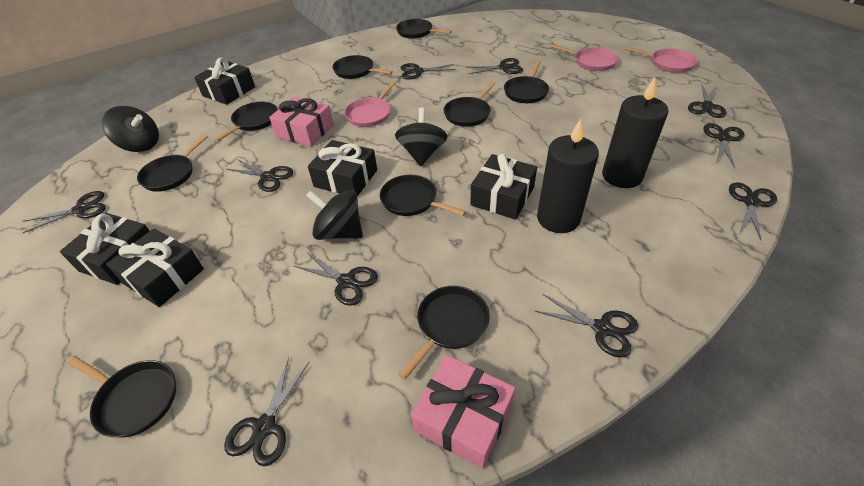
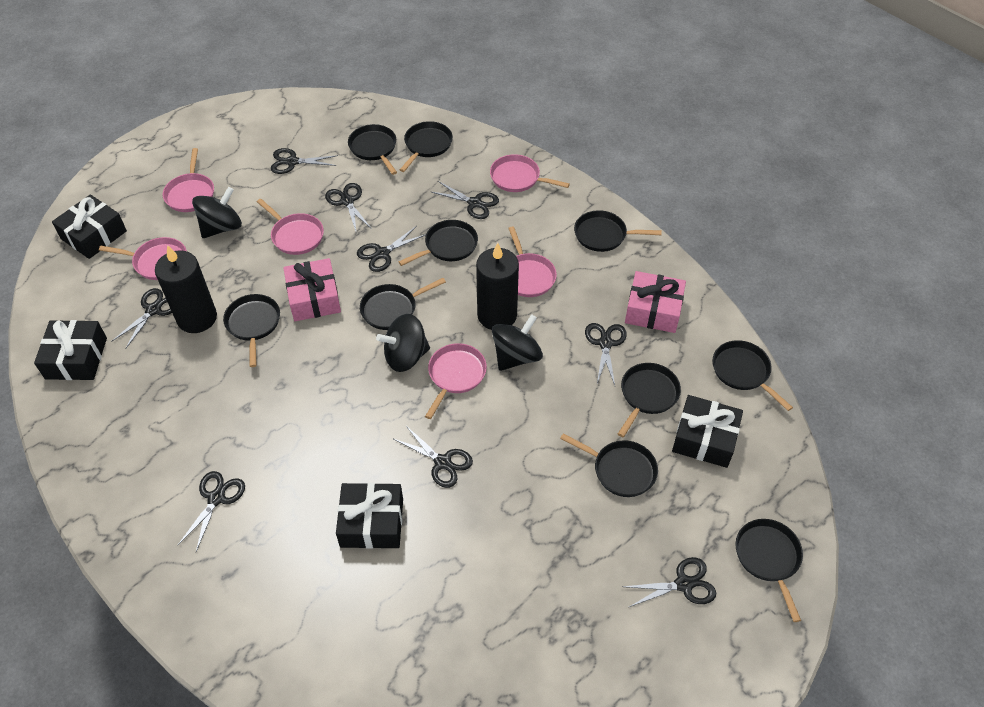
black gift: [60,213,149,285] [106,229,204,307] [194,57,255,105] [308,140,377,196] [470,154,537,220] = 5 -> [34,320,107,380] [52,194,127,259] [336,483,403,549] [672,395,743,468] = 4
black pan: [67,356,176,437] [137,134,208,192] [214,102,278,142] [332,55,393,79] [380,175,466,216] [396,19,452,39] [398,286,490,379] [444,82,496,127] [504,60,549,103] = 9 -> [223,294,280,367] [348,124,397,175] [360,278,446,330] [399,220,478,266] [400,121,453,172] [560,434,658,497] [574,210,662,252] [618,363,681,437] [713,340,793,411] [735,519,803,622] = 10
black scissors: [23,191,106,233] [224,357,309,466] [226,159,293,192] [294,253,378,306] [400,63,456,80] [468,58,523,74] [535,294,638,358] [688,84,726,118] [703,123,745,168] [729,182,777,240] = 10 -> [111,288,172,349] [177,471,245,552] [271,148,338,174] [325,183,372,231] [357,226,425,272] [394,425,473,488] [432,181,499,219] [585,323,627,385] [623,557,716,607] = 9
pink pan: [344,81,396,127] [551,44,618,71] [625,47,698,73] = 3 -> [99,237,187,280] [163,148,214,212] [257,199,324,255] [425,343,487,419] [490,154,570,192] [508,226,557,297] = 6

